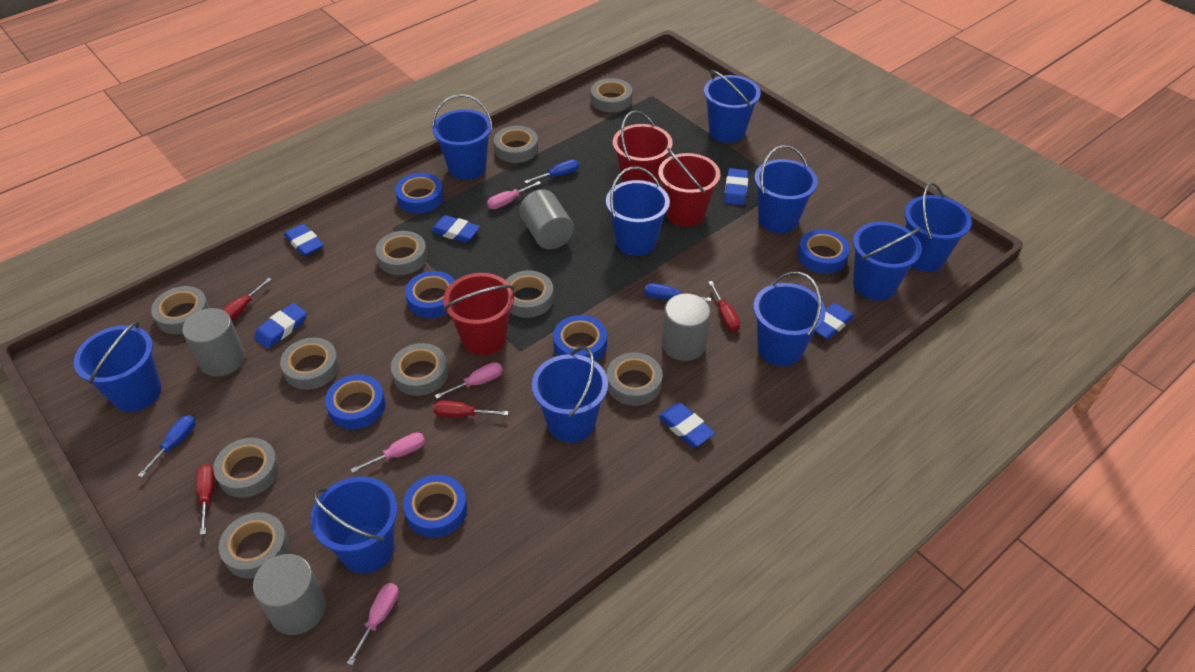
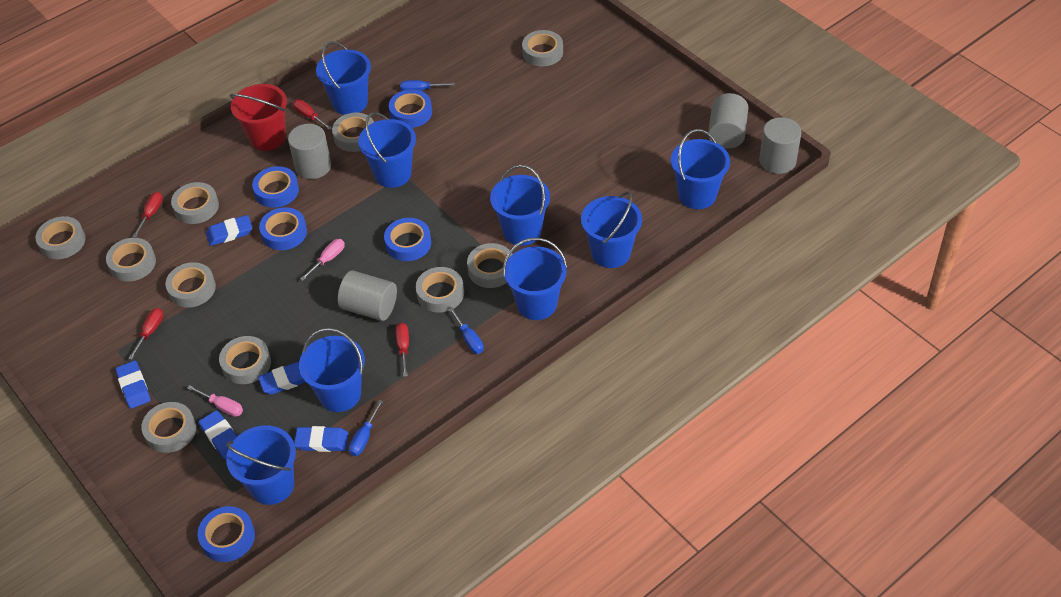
blue bucket: [74,321,161,412] [311,476,398,574] [432,94,493,180] [532,347,608,443] [606,167,670,256] [704,70,761,143] [753,272,826,366] [754,145,818,233] [853,222,922,301] [904,183,972,272] = 10 -> [226,426,296,505] [299,328,365,412] [316,41,371,115] [358,112,416,188] [490,165,550,246] [503,238,567,320] [581,192,642,268] [671,129,730,209] = 8
blue eraser: [254,303,307,349] [284,224,324,256] [431,215,480,243] [658,403,715,447] [724,168,748,205] [815,303,854,340] = 6 -> [115,361,151,409] [199,410,237,459] [206,215,252,246] [258,362,305,394] [294,426,349,452] = 5
blue tape: [325,374,386,429] [395,173,444,213] [403,475,467,538] [405,271,455,318] [553,315,607,362] [798,229,850,274] = 6 -> [198,506,255,562] [252,166,299,208] [259,207,307,250] [384,218,431,261] [389,89,432,128] = 5
pink screwdriver: [347,583,399,665] [351,432,425,473] [435,362,503,399] [487,181,541,209] = 4 -> [187,385,243,417] [300,239,345,281] = 2
red bucket: [443,273,514,355] [613,111,673,184] [658,148,720,227] = 3 -> [230,84,287,151] = 1

